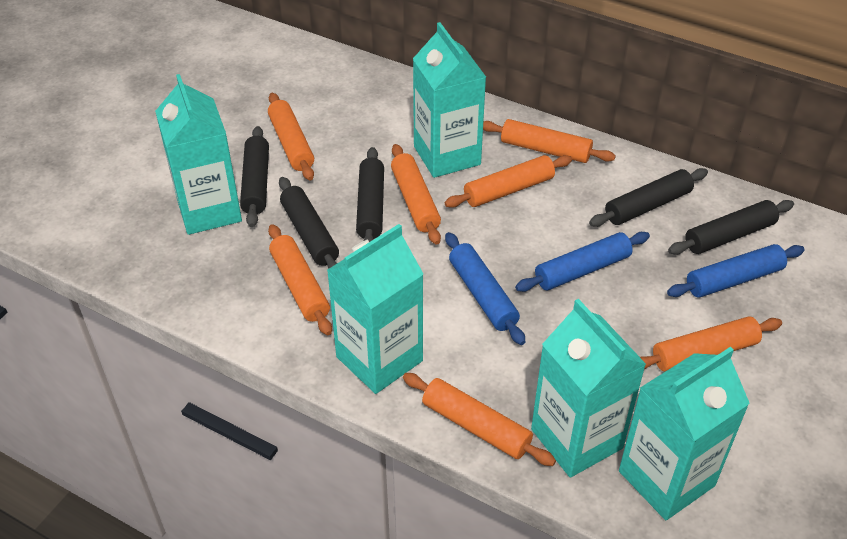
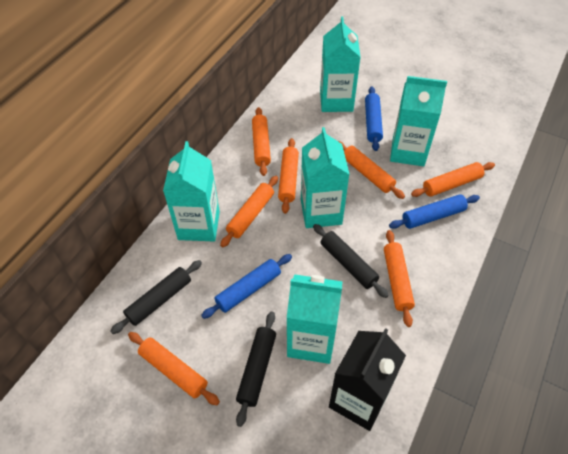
black carton: none = 0 -> [329,328,406,431] = 1
black rolling pin: [240,126,269,227] [279,177,339,269] [356,147,384,242] [589,168,708,227] [668,200,794,255] = 5 -> [110,260,202,334] [236,311,276,427] [313,224,389,298] = 3

